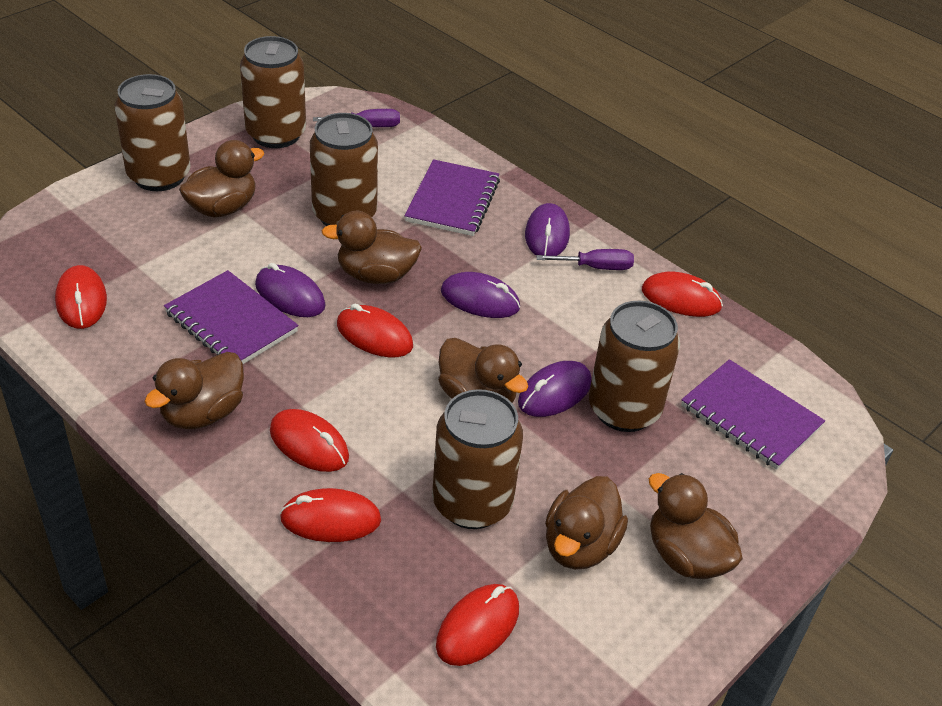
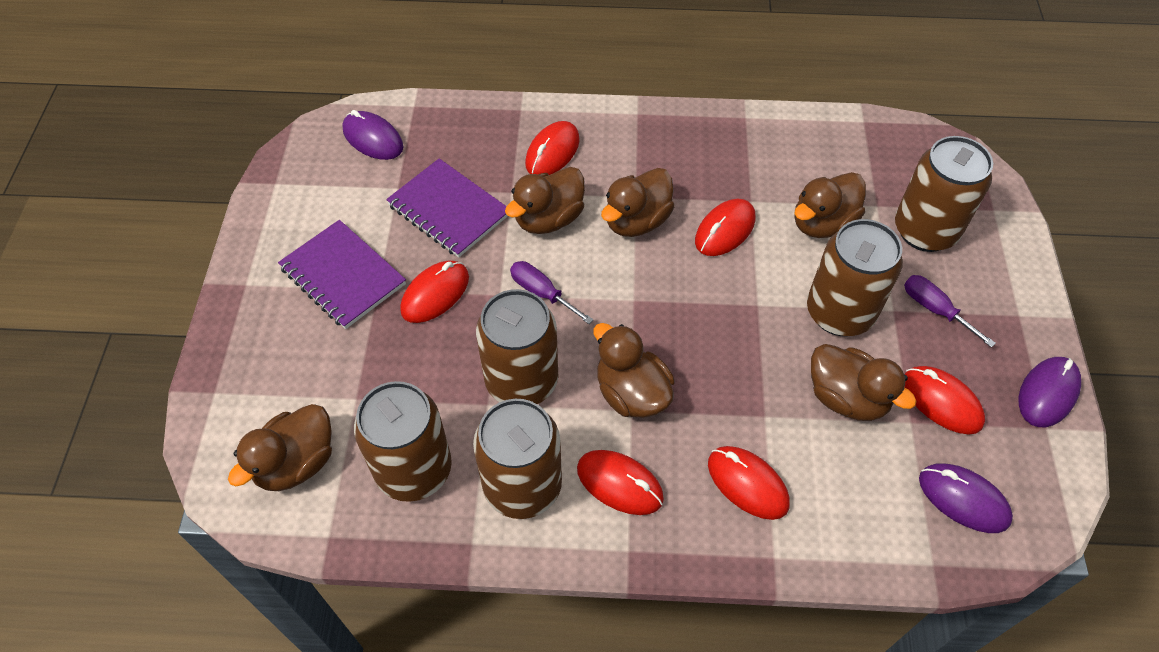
purple mouse: [255,263,325,317] [441,272,520,318] [518,361,592,417] [525,203,570,256] = 4 -> [342,110,403,160] [919,464,1013,533] [1019,357,1081,427] = 3
purple notebook: [164,270,298,364] [405,159,500,236] [681,359,825,470] = 3 -> [278,220,406,329] [386,158,508,258] = 2

